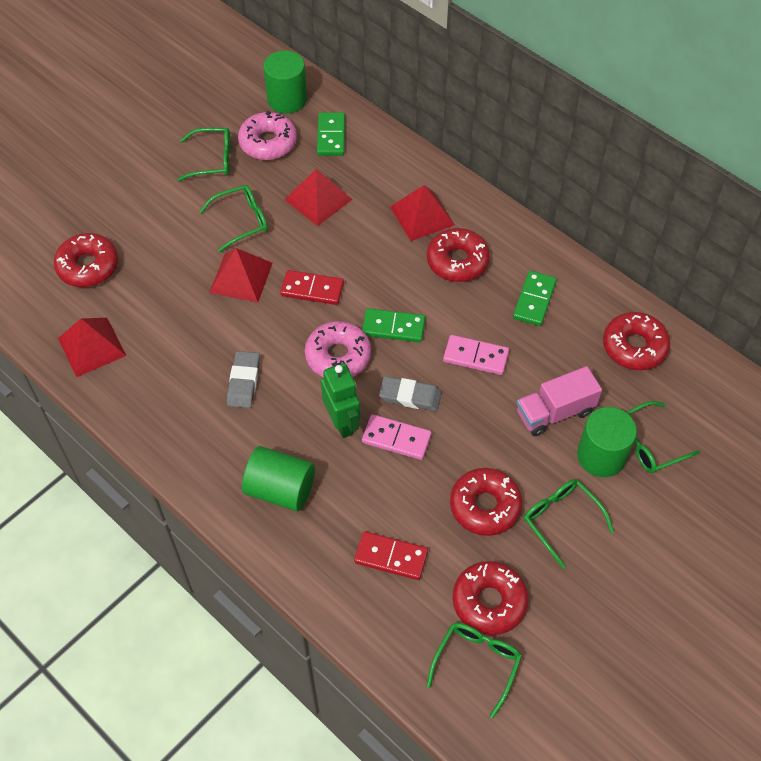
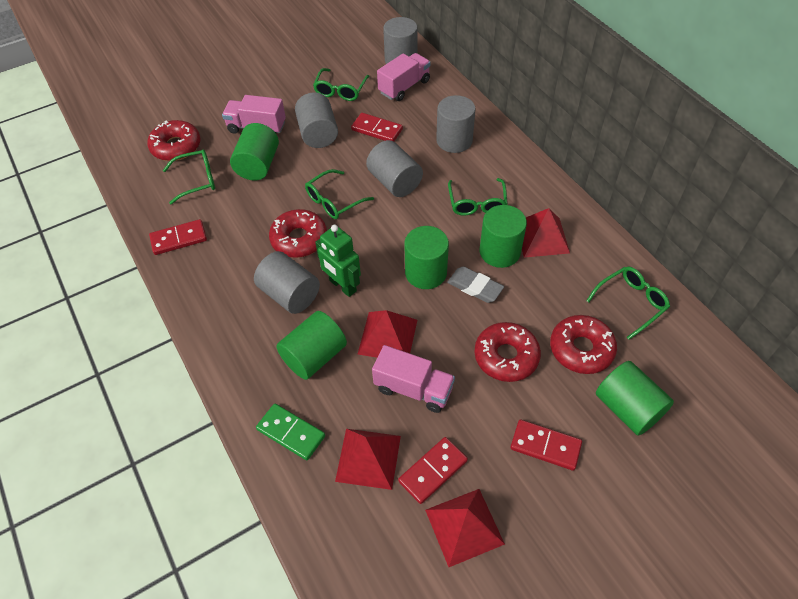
green cylinder: [242,446,315,511] [263,51,307,113] [577,407,637,477] = 3 -> [230,123,279,181] [276,311,347,380] [405,226,449,289] [480,205,527,268] [596,361,674,436] = 5
green domino: [317,112,345,156] [362,308,426,342] [513,271,557,326] = 3 -> [256,404,325,460] = 1
grey cylinder: none = 0 -> [254,251,320,314] [295,93,338,148] [366,140,423,197] [383,17,418,64] [436,95,476,153] = 5
grey eraser: [227,351,260,408] [379,376,442,411] = 2 -> [447,266,504,303] = 1
pink domino: [362,414,432,460] [443,335,509,375] = 2 -> none = 0
pink donut: [238,111,297,160] [305,321,371,378] = 2 -> none = 0
pink truck: [517,366,602,436] = 1 -> [222,95,286,134] [372,345,455,413] [377,53,431,101] = 3
red domino: [280,270,344,305] [354,531,428,580] = 2 -> [149,219,207,255] [351,113,403,141] [398,437,468,504] [510,420,582,471] = 4
red donut: [54,233,118,287] [427,228,490,282] [450,468,522,536] [452,561,529,635] [603,312,670,370] = 5 -> [147,120,201,161] [269,209,327,258] [474,322,541,382] [550,315,617,374] = 4

